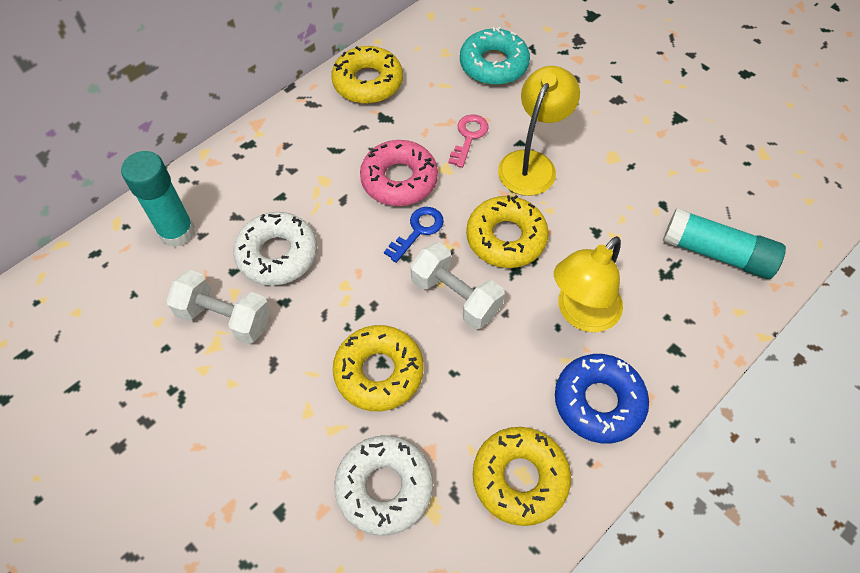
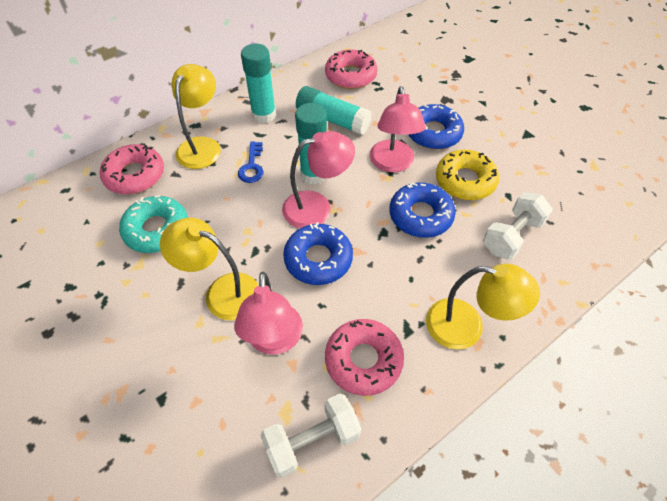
blue donut: [555,354,649,443] = 1 -> [283,222,353,285] [390,182,456,238] [408,104,464,149] = 3
pink donut: [360,140,438,206] = 1 -> [100,144,164,194] [325,49,377,89] [325,319,404,396] = 3
pink key: [448,114,489,168] = 1 -> none = 0
pink lamp: none = 0 -> [234,272,303,355] [282,131,355,228] [370,86,426,172] = 3
turquoise glue stick: [121,151,195,247] [663,208,786,279] = 2 -> [241,44,276,124] [295,103,327,185] [296,86,372,135] = 3
white donut: [233,212,317,286] [334,435,433,536] = 2 -> none = 0
yellow donut: [331,46,403,104] [333,325,424,411] [466,195,549,268] [473,427,571,526] = 4 -> [436,150,499,200] = 1
yellow lamp: [498,66,580,196] [554,236,623,332] = 2 -> [160,218,259,320] [172,64,221,169] [426,264,540,350] = 3

